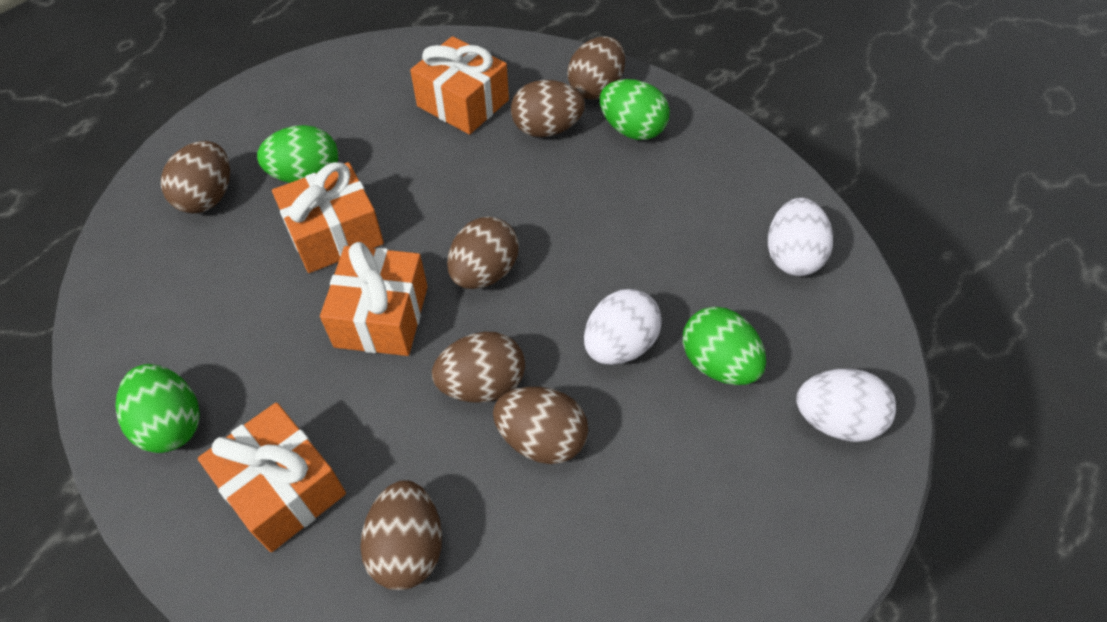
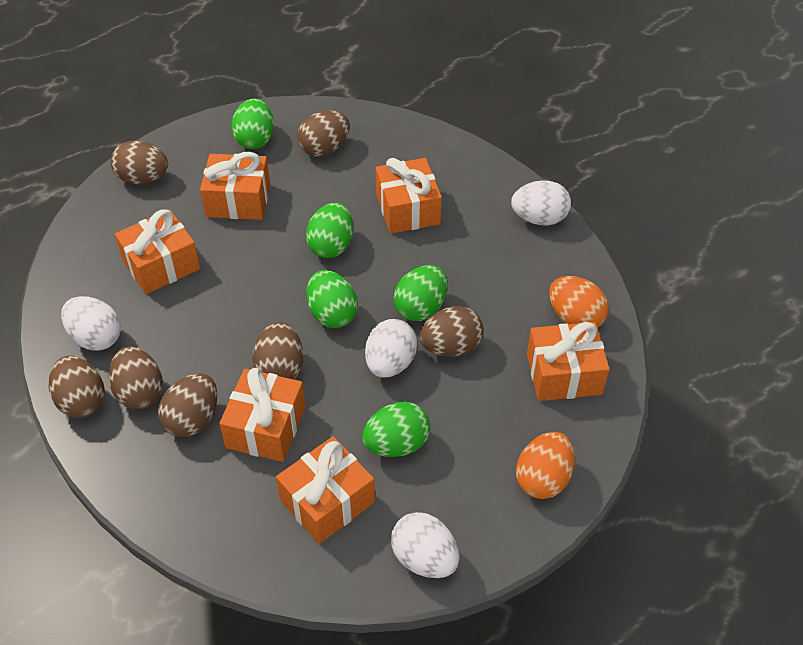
green egg: [115,364,200,453] [257,125,338,183] [600,79,670,140] [683,307,766,385] = 4 -> [231,99,274,149] [306,203,353,258] [306,270,358,328] [362,401,430,457] [393,265,448,321] = 5
orange egg: none = 0 -> [516,432,575,499] [549,276,609,327] = 2
orange gift: [198,402,346,552] [272,162,384,273] [320,242,428,356] [410,36,509,135] = 4 -> [115,209,200,294] [200,152,270,220] [219,368,306,462] [276,436,375,544] [376,158,442,234] [527,322,610,401] = 6
white egg: [584,289,662,365] [768,198,833,276] [796,368,896,442] = 3 -> [61,296,121,351] [365,319,417,378] [391,512,459,578] [511,180,571,226] = 4

